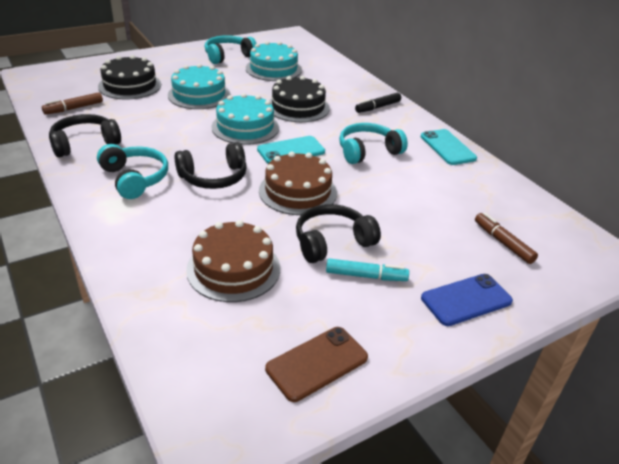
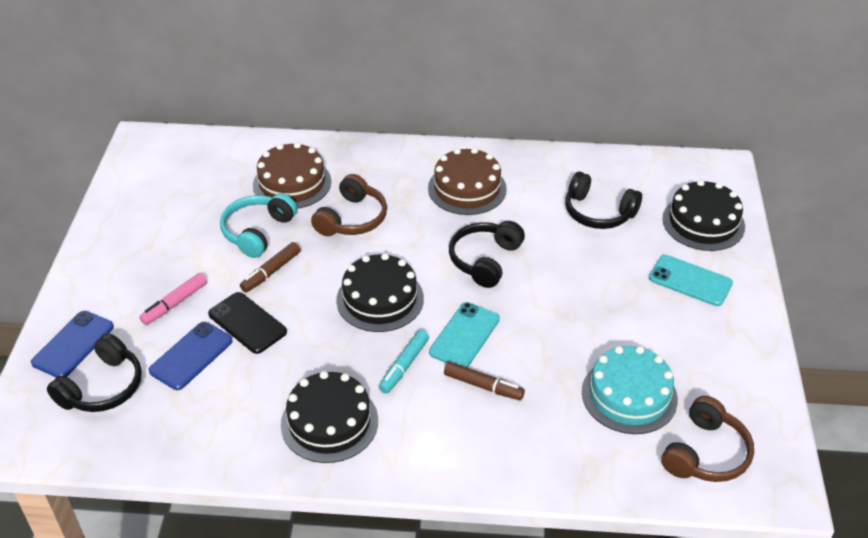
black cake: [98,55,161,99] [269,76,330,122] = 2 -> [281,371,378,463] [336,253,424,332] [662,180,745,251] = 3
black marker: [355,92,401,113] = 1 -> none = 0
black phone: none = 0 -> [208,292,287,354] = 1
blue phone: [421,274,513,326] = 1 -> [31,311,114,377] [149,322,233,390] = 2
brown headphones: none = 0 -> [311,174,387,236] [661,396,754,482] = 2
brown phone: [265,327,368,402] = 1 -> none = 0
pink marker: none = 0 -> [139,273,207,325] = 1
turquoise cake: [168,64,230,109] [212,93,279,145] [246,41,302,81] = 3 -> [582,346,678,434] = 1
turquoise headphones: [97,144,168,199] [205,35,257,64] [339,123,408,164] = 3 -> [220,193,297,258] = 1

